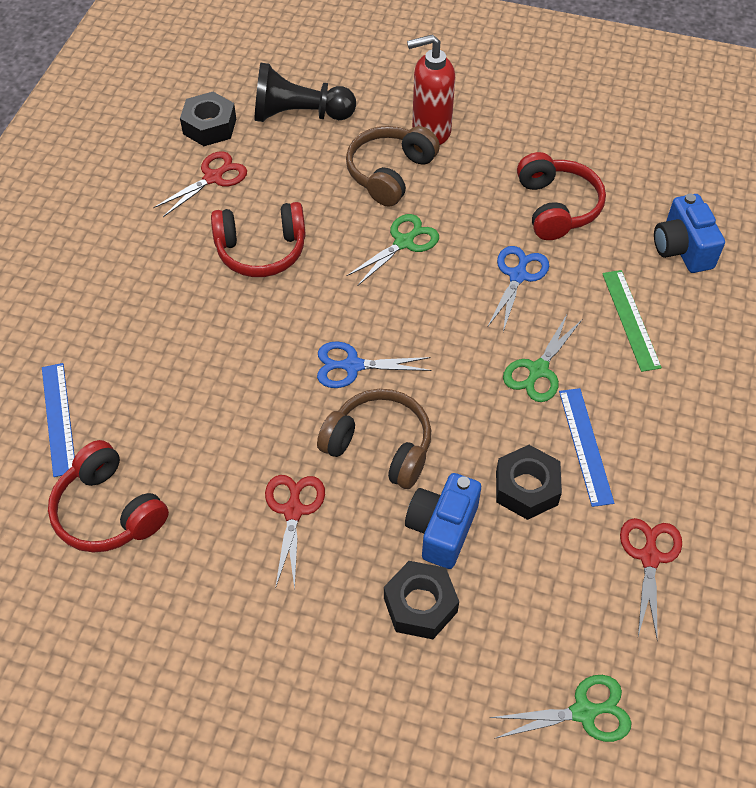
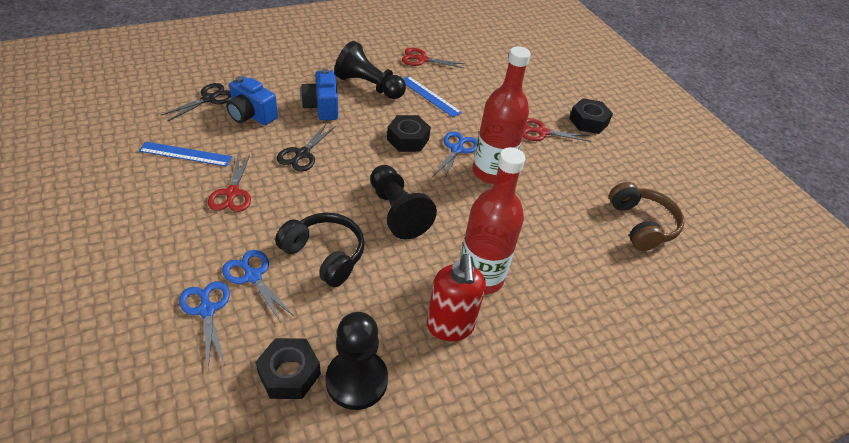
black headphones: none = 0 -> [275,213,365,287] = 1
black pawn: [254,63,356,122] = 1 -> [325,312,388,410] [335,41,406,99] [370,165,437,240] = 3
black scissors: none = 0 -> [161,83,231,122] [277,123,336,172] = 2
blue scissors: [317,341,432,388] [488,246,549,332] = 2 -> [179,281,230,369] [222,250,294,322] [432,131,477,181] = 3
brown headphones: [317,389,431,489] [346,126,440,207] = 2 -> [609,182,685,251] = 1
green ruler: [602,270,662,372] = 1 -> none = 0
green scissors: [346,214,439,285] [490,675,632,742] [503,315,582,402] = 3 -> none = 0
red bottle: none = 0 -> [460,147,525,295] [473,46,531,184] = 2
red headphones: [48,440,169,553] [211,202,306,277] [517,152,606,240] = 3 -> none = 0

